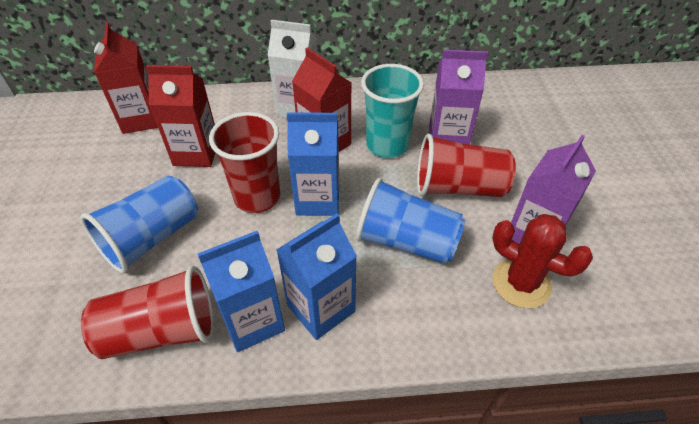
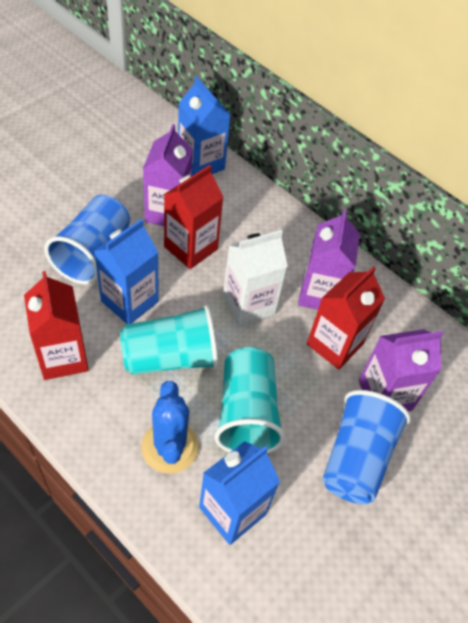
blue cactus: none = 0 -> [141,381,199,474] = 1
purple carton: [429,49,488,144] [511,135,596,244] = 2 -> [143,124,193,226] [298,210,360,310] [359,329,444,411] = 3
red cactus: [492,214,593,308] = 1 -> none = 0
red cup: [81,266,214,359] [209,112,280,213] [417,134,516,197] = 3 -> none = 0
turquoise cup: [361,64,424,158] = 1 -> [120,305,218,375] [214,347,285,453] = 2

